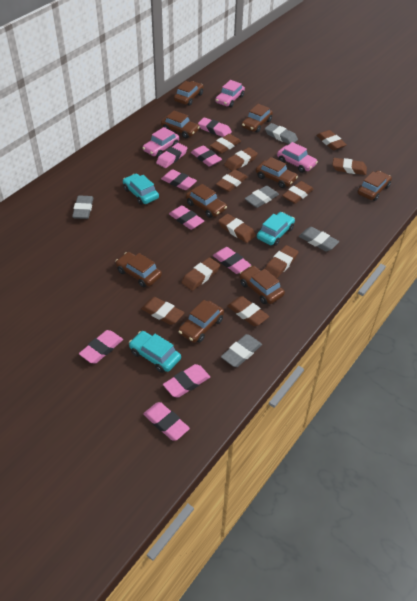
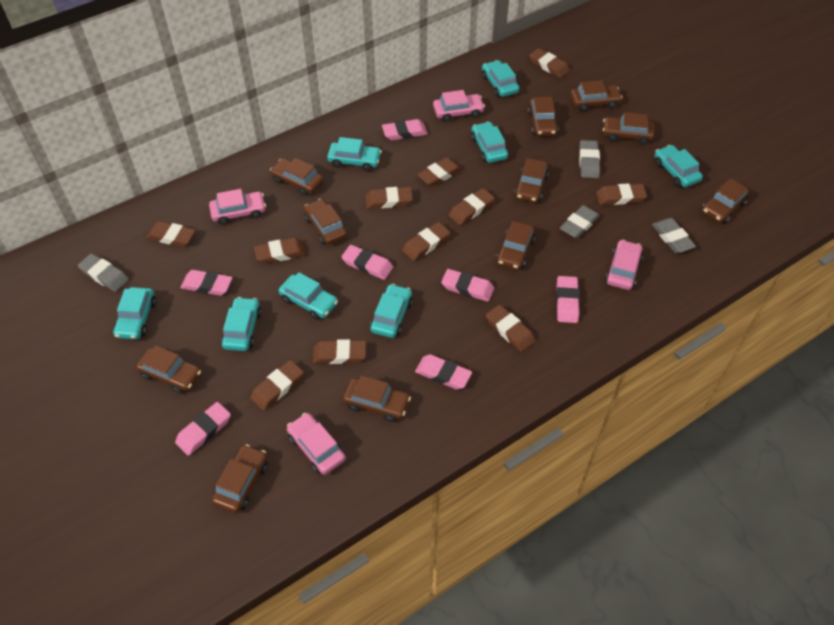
brown car: [116,252,162,287] [161,110,200,138] [174,81,204,106] [178,300,224,343] [186,184,227,218] [239,266,285,304] [242,104,273,133] [256,157,298,188] [357,171,392,201] = 9 -> [136,345,201,394] [212,444,268,513] [270,158,324,196] [304,199,348,245] [343,375,411,422] [496,221,536,270] [514,158,549,203] [528,97,558,136] [570,80,622,111] [603,112,655,145] [702,178,750,223] = 11
grey eraser: [72,196,93,219] [221,334,262,367] [245,185,279,208] [265,123,298,144] [299,227,339,252] = 5 -> [78,253,129,292] [560,205,600,239] [579,140,600,178] [652,218,696,253] = 4
pink car: [143,127,179,157] [215,80,245,107] [277,142,318,173] = 3 -> [209,189,266,225] [287,413,346,475] [433,90,485,122] [605,240,643,290] = 4
pink eraser: [79,330,123,364] [143,402,190,441] [156,143,187,168] [161,169,197,190] [163,364,210,398] [169,205,204,230] [191,145,222,167] [198,117,232,137] [213,247,251,274] = 9 -> [175,402,231,456] [181,270,233,296] [341,245,393,280] [382,119,428,140] [415,354,472,390] [441,269,494,302] [556,276,580,323] = 7
turquoise car: [123,174,159,205] [129,331,181,373] [257,212,295,246] = 3 -> [113,287,156,340] [221,297,262,351] [278,272,338,320] [327,137,382,171] [370,284,413,338] [471,122,508,163] [482,60,520,97] [655,145,703,187] = 8

